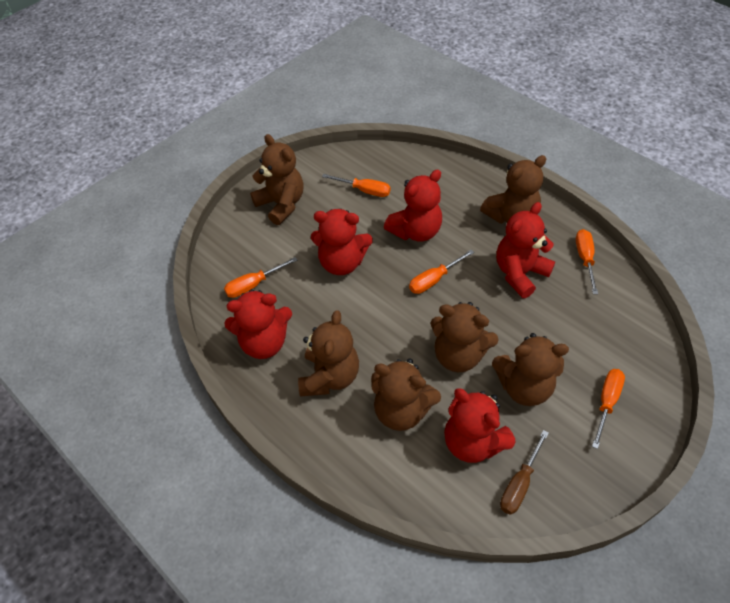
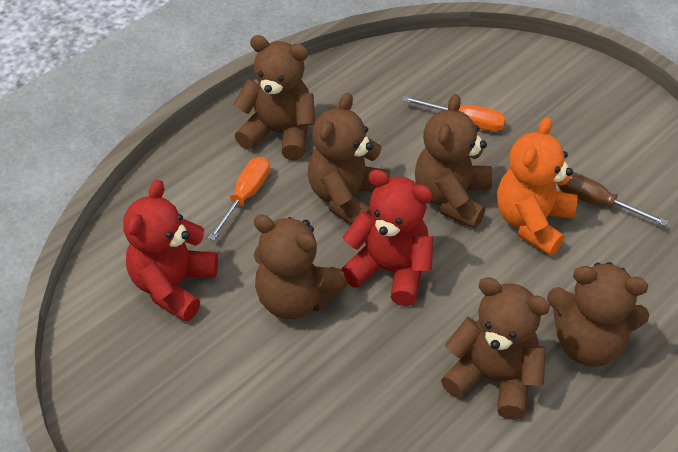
orange screwdriver: [224,257,297,298] [322,174,391,197] [409,250,474,294] [576,229,598,294] [592,369,625,449] = 5 -> [208,157,270,240] [402,96,506,132] = 2
orange teddy bear: none = 0 -> [497,117,578,256] = 1
red teddy bear: [224,289,292,359] [311,209,373,275] [384,170,442,242] [444,388,516,463] [496,202,555,298] = 5 -> [123,180,218,322] [341,169,433,306] = 2

